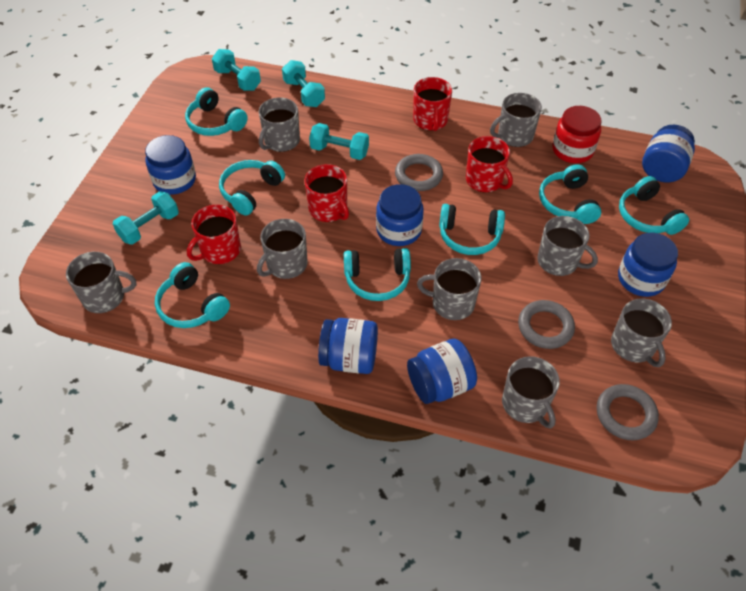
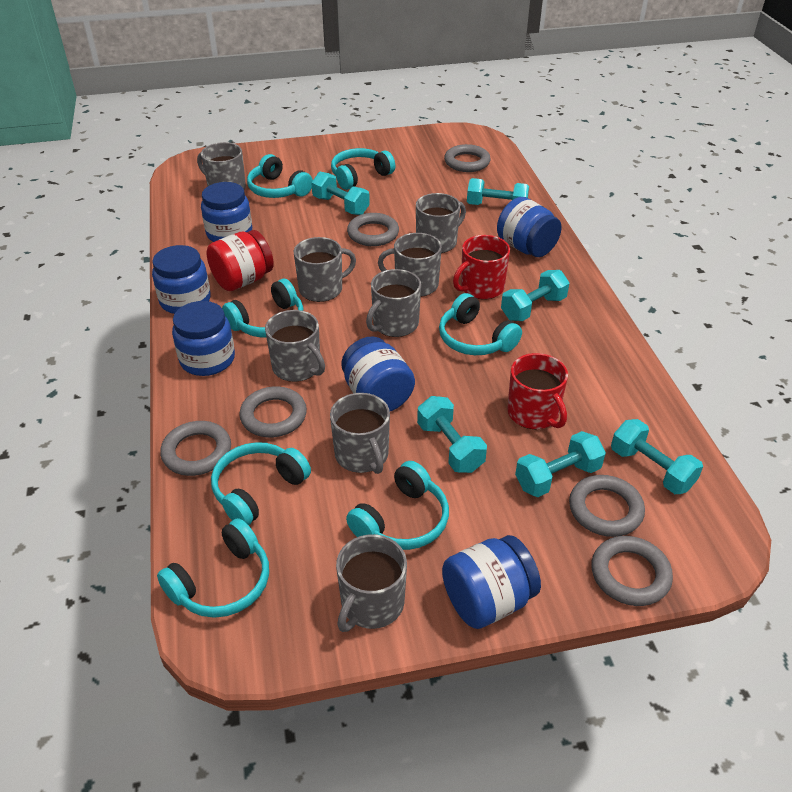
grey ring: [395,154,443,191] [518,300,575,349] [597,384,659,440] = 3 -> [160,421,231,476] [239,386,307,437] [347,213,399,246] [444,144,491,172] [569,475,645,537] [591,536,673,606] = 6
red mug: [187,205,241,264] [305,164,349,222] [413,77,452,131] [466,136,513,192] = 4 -> [453,235,510,299] [508,353,568,429] = 2
turquoise dumbbell: [113,191,179,245] [212,49,261,91] [282,60,325,107] [309,123,369,160] = 4 -> [311,172,370,215] [417,396,487,473] [467,178,529,205] [501,270,570,321] [515,431,606,497] [611,419,703,494] = 6

